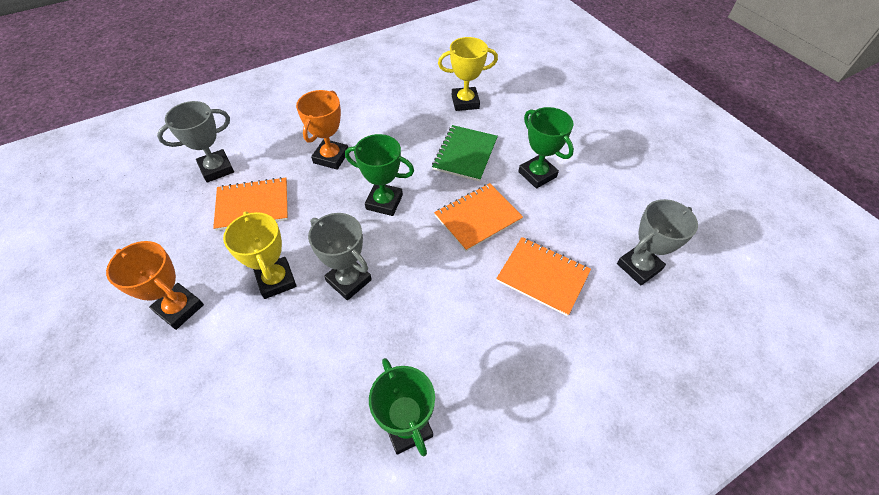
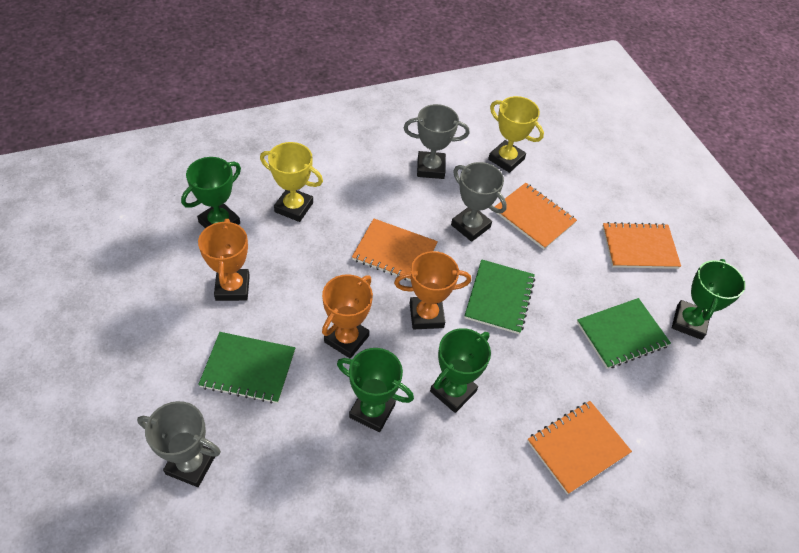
green notebook: [432,125,498,182] = 1 -> [198,332,295,404] [464,259,535,334] [577,298,671,369] = 3
green trophy: [345,134,414,216] [369,358,435,456] [518,107,574,189] = 3 -> [181,157,241,228] [337,348,414,432] [430,328,491,413] [672,259,745,340] = 4
orange notebook: [213,177,288,231] [434,183,523,252] [496,237,591,316] = 3 -> [352,219,438,281] [495,183,577,249] [527,401,632,495] [602,222,681,269] = 4
orange trophy: [106,241,204,330] [296,90,348,170] = 2 -> [198,219,250,301] [322,274,373,359] [394,251,471,329] = 3

